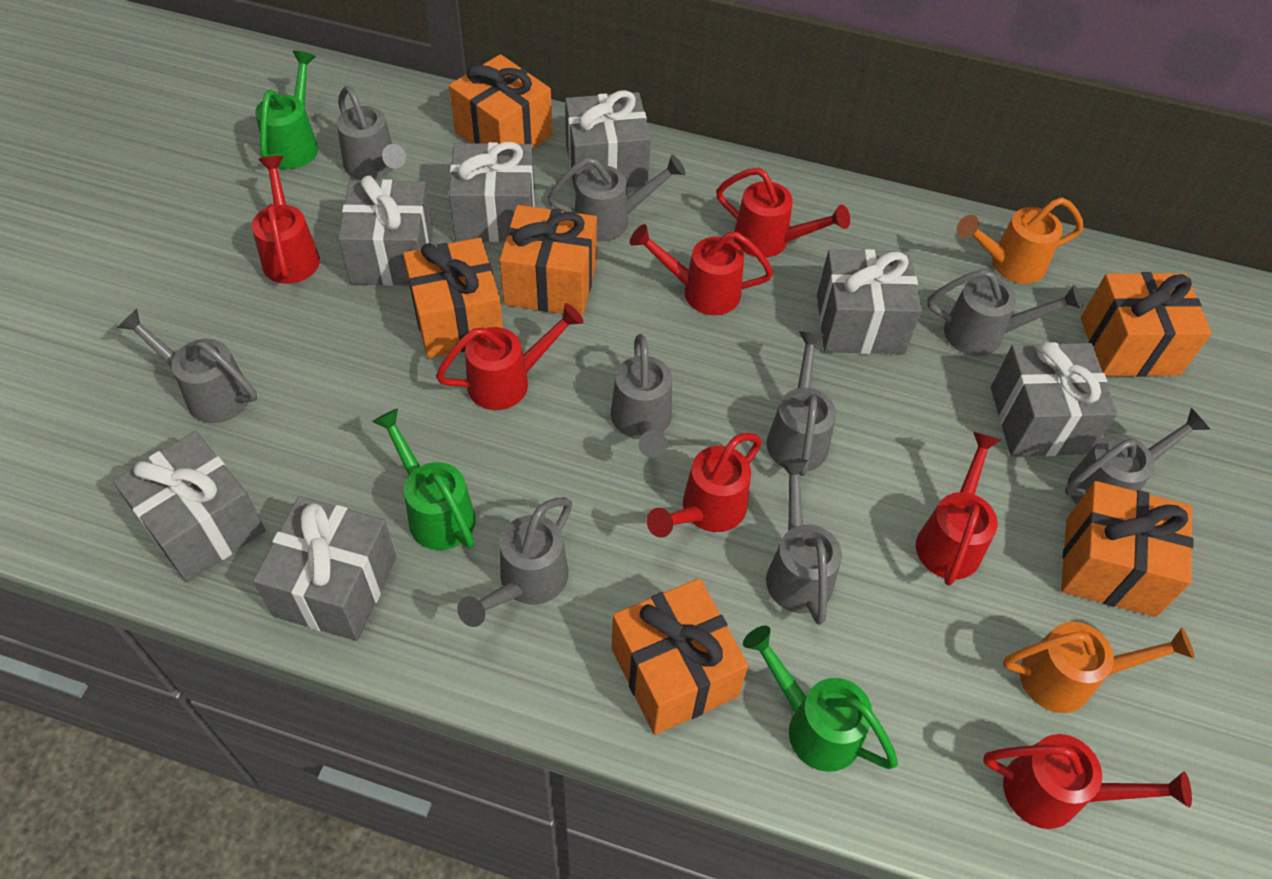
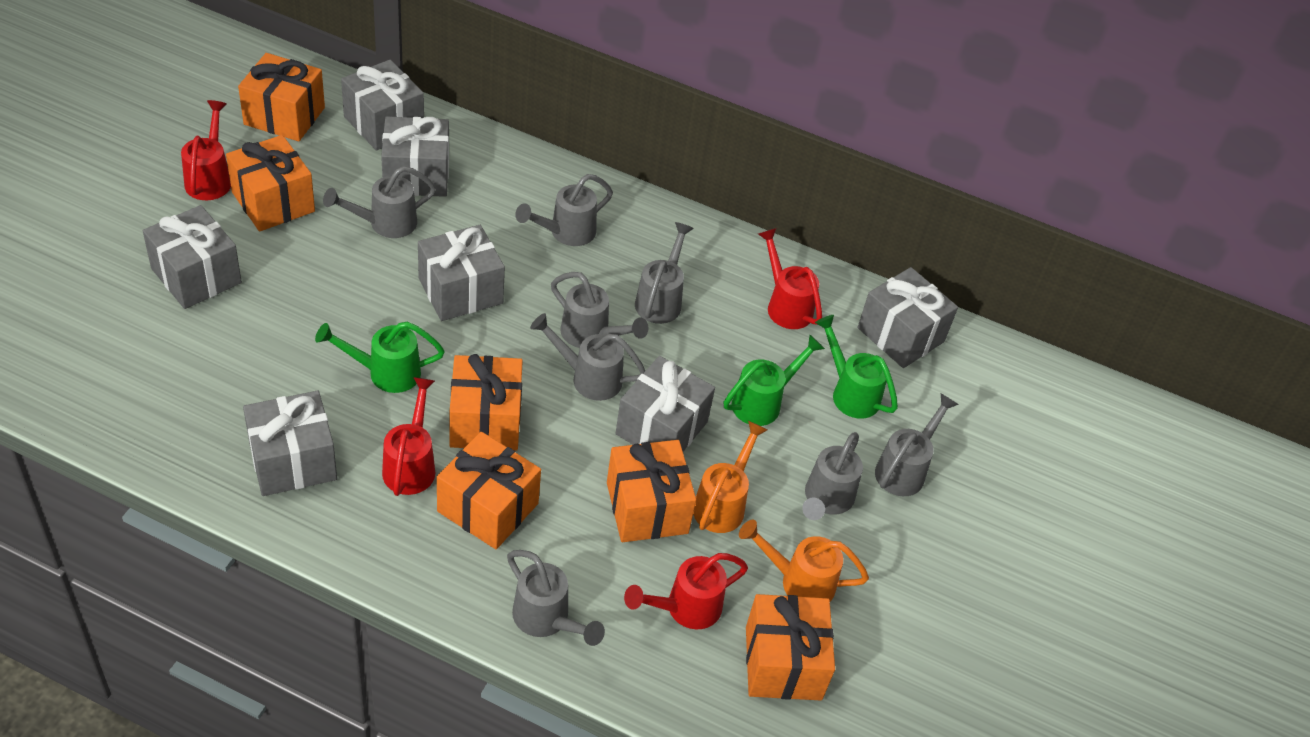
grey watering can: [117,308,257,423] [337,86,406,180] [457,497,572,627] [548,154,686,241] [611,334,672,458] [766,459,842,625] [767,331,836,476] [927,269,1083,356] [1065,408,1211,505] = 9 -> [323,166,436,238] [507,550,605,646] [515,174,613,246] [530,313,645,401] [551,272,648,348] [635,222,694,324] [802,432,863,520] [875,393,959,496] = 8
red watering can: [252,156,320,284] [436,303,584,410] [630,224,773,315] [647,433,762,537] [716,168,850,258] [916,432,1001,586] [983,734,1192,829] = 7 -> [181,100,231,200] [382,377,435,496] [624,553,748,629] [758,228,822,329] = 4

